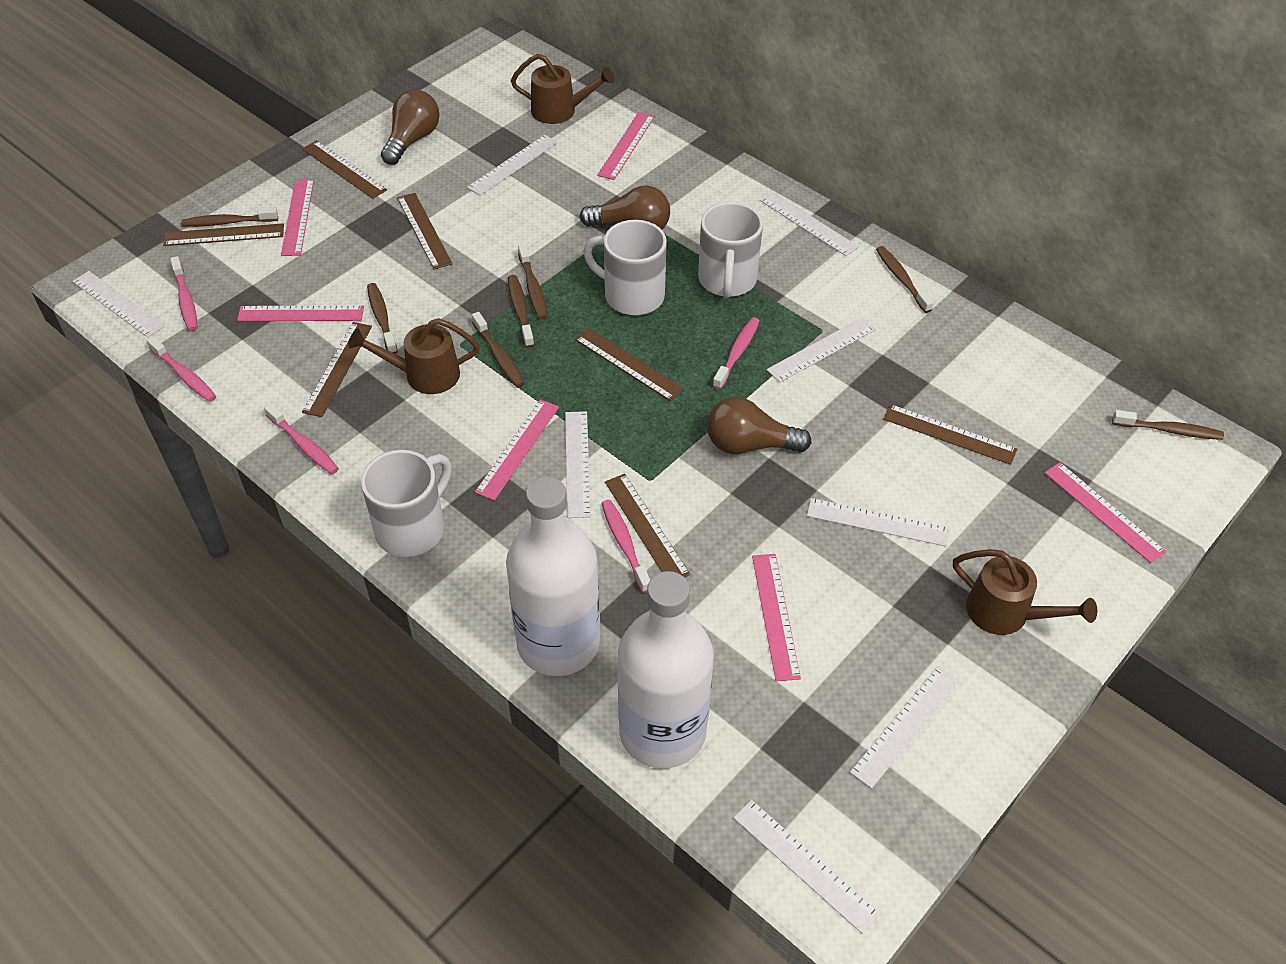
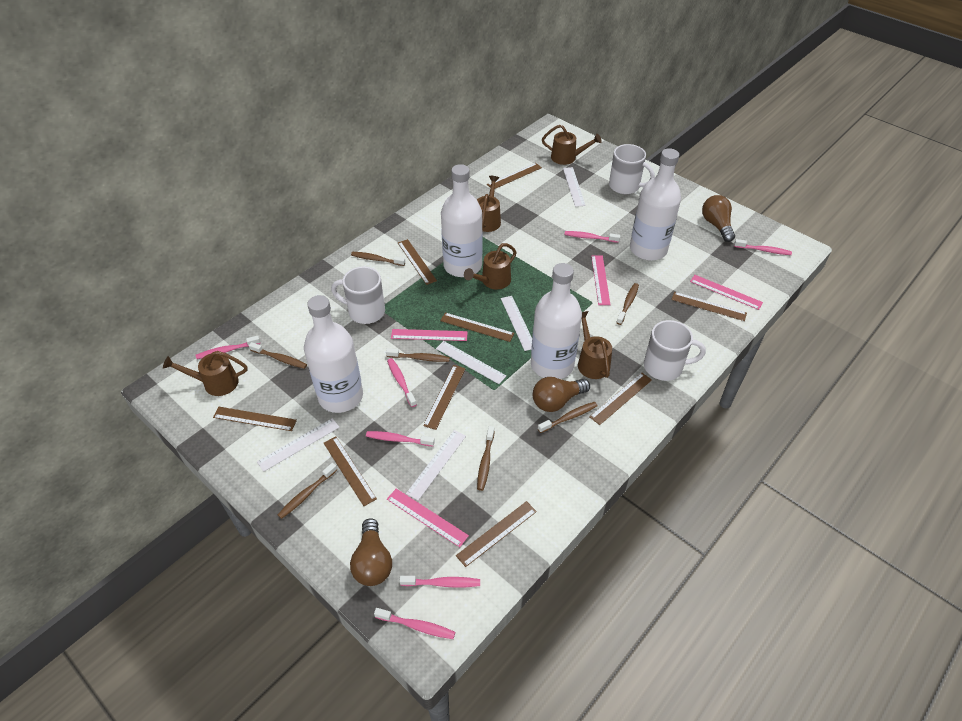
brown ruler: [163,223,284,246] [302,140,387,199] [302,322,372,417] [397,193,453,270] [575,328,684,401] [605,474,690,577] [883,404,1017,465] = 7 -> [213,407,297,431] [324,436,377,506] [398,239,437,285] [423,365,466,430] [440,312,514,342] [456,501,537,567] [487,163,542,189] [590,372,652,425] [671,292,747,321] = 9
brown watering can: [348,318,480,394] [511,54,615,124] [953,549,1097,635] = 3 -> [163,351,248,396] [464,243,517,289] [477,176,501,232] [542,125,602,165] [578,311,612,379] = 5
pink ruler: [237,306,364,321] [281,179,314,256] [475,399,559,501] [597,112,655,180] [752,554,801,681] [1045,462,1167,563] = 6 -> [387,489,469,547] [391,329,468,341] [591,255,610,305] [690,275,763,310] = 4
pink toothbrush: [147,336,216,402] [170,256,197,331] [264,403,339,474] [601,500,650,593] [713,317,760,390] = 5 -> [196,336,260,359] [366,431,435,446] [374,608,455,639] [387,358,417,407] [400,576,480,588] [565,231,620,243] [734,239,792,255] = 7
white bottle: [506,477,600,676] [618,571,714,769] = 2 -> [304,295,363,413] [441,164,483,277] [531,263,582,379] [630,148,681,261] = 4
white ruler: [72,271,165,338] [467,135,558,196] [565,411,591,518] [734,800,880,934] [760,191,859,256] [767,317,876,383] [807,498,949,546] [850,667,959,789] = 8 -> [257,418,340,472] [406,430,466,500] [436,341,506,384] [501,296,532,351] [563,167,586,207] = 5

